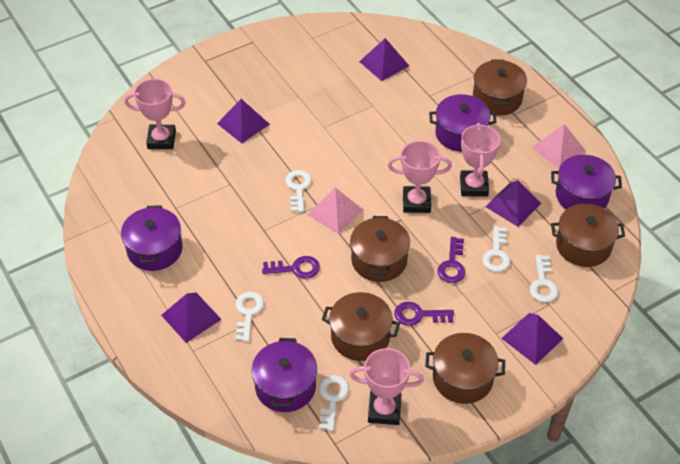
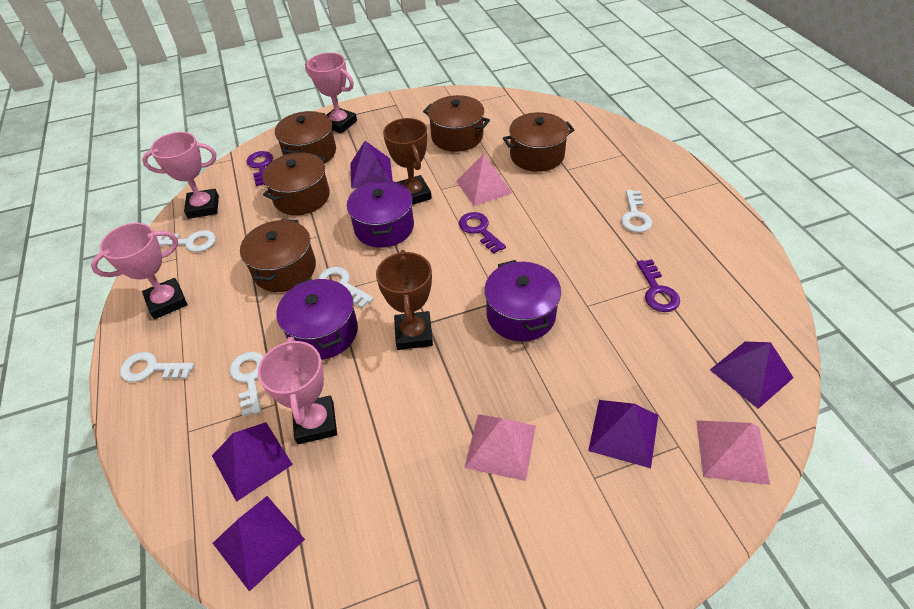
brown trophy: none = 0 -> [376,250,433,350] [383,118,432,205] = 2
pink pyramid: [307,187,363,234] [532,124,586,169] = 2 -> [456,154,512,206] [465,414,536,481] [696,420,770,485] = 3
purple pot: [121,206,183,271] [252,338,317,412] [429,94,496,152] [551,155,622,209] = 4 -> [276,278,358,360] [347,180,414,248] [484,260,561,342] = 3

